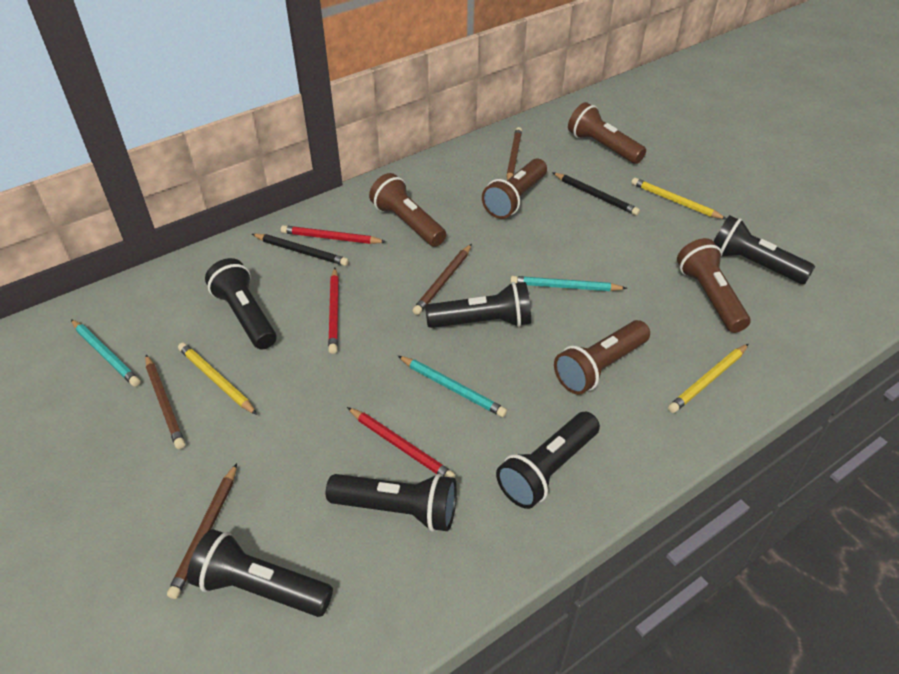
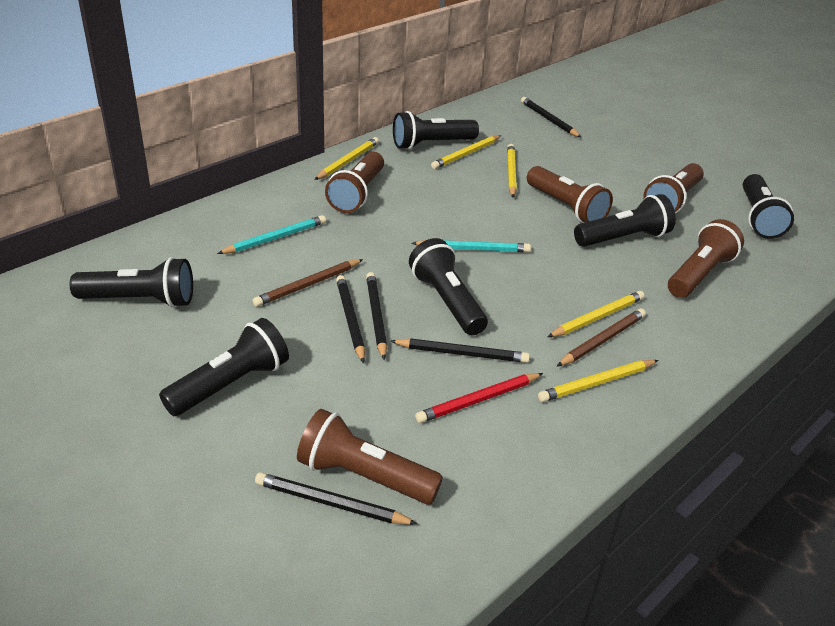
black pencil: [252,234,349,266] [552,172,640,216] = 2 -> [255,472,418,525] [336,275,365,363] [366,272,387,360] [390,338,530,363] [521,97,581,137] = 5
brown pencil: [145,355,185,449] [167,463,237,599] [412,244,472,315] [506,127,522,180] = 4 -> [253,259,363,307] [557,308,646,366] = 2
red pencil: [281,225,386,244] [328,268,339,354] [347,407,455,478] = 3 -> [415,373,543,423] = 1
turquoise pencil: [71,319,140,387] [398,356,507,417] [510,276,627,291] = 3 -> [217,215,326,254] [412,240,531,252] = 2
yellow pencil: [178,342,257,415] [631,178,726,219] [668,344,749,413] = 3 -> [314,137,379,180] [431,135,501,169] [507,144,517,198] [538,360,658,402] [547,291,645,337] = 5

